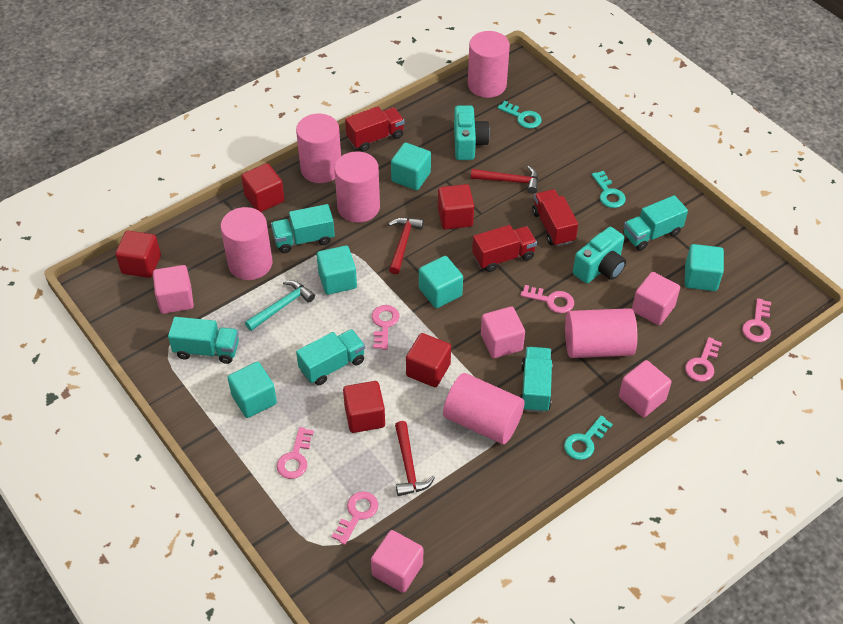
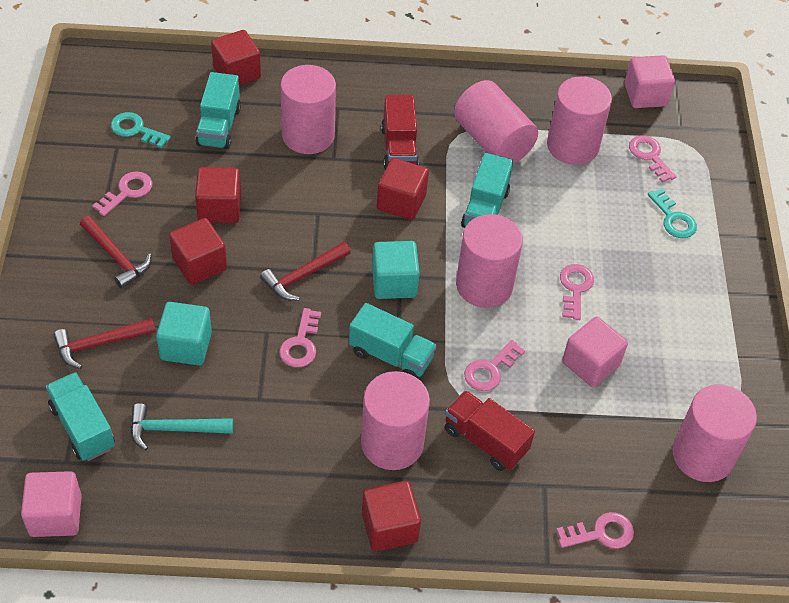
pink cube: [153,265,194,314] [371,530,423,593] [481,307,525,358] [619,360,671,417] [632,272,680,325] = 5 -> [21,471,82,537] [562,317,628,387] [625,55,675,108] = 3
red truck: [345,106,404,152] [472,225,537,272] [532,189,578,247] = 3 -> [381,95,419,169] [445,390,535,471] = 2
turquoise camera: [454,105,490,160] [573,227,626,283] = 2 -> none = 0
turquoise cube: [228,362,277,418] [317,245,357,295] [391,142,431,190] [419,256,463,308] [685,244,724,291] = 5 -> [156,302,212,366] [372,241,420,299] = 2
turquoise key: [497,101,542,129] [564,415,613,460] [592,171,626,208] = 3 -> [111,112,171,148] [648,188,697,238] = 2
turquoise truck: [168,317,239,364] [271,204,335,253] [296,329,365,385] [520,347,553,413] [623,195,688,251] = 5 -> [46,372,115,461] [196,72,241,149] [349,303,436,378] [461,153,513,228] = 4

